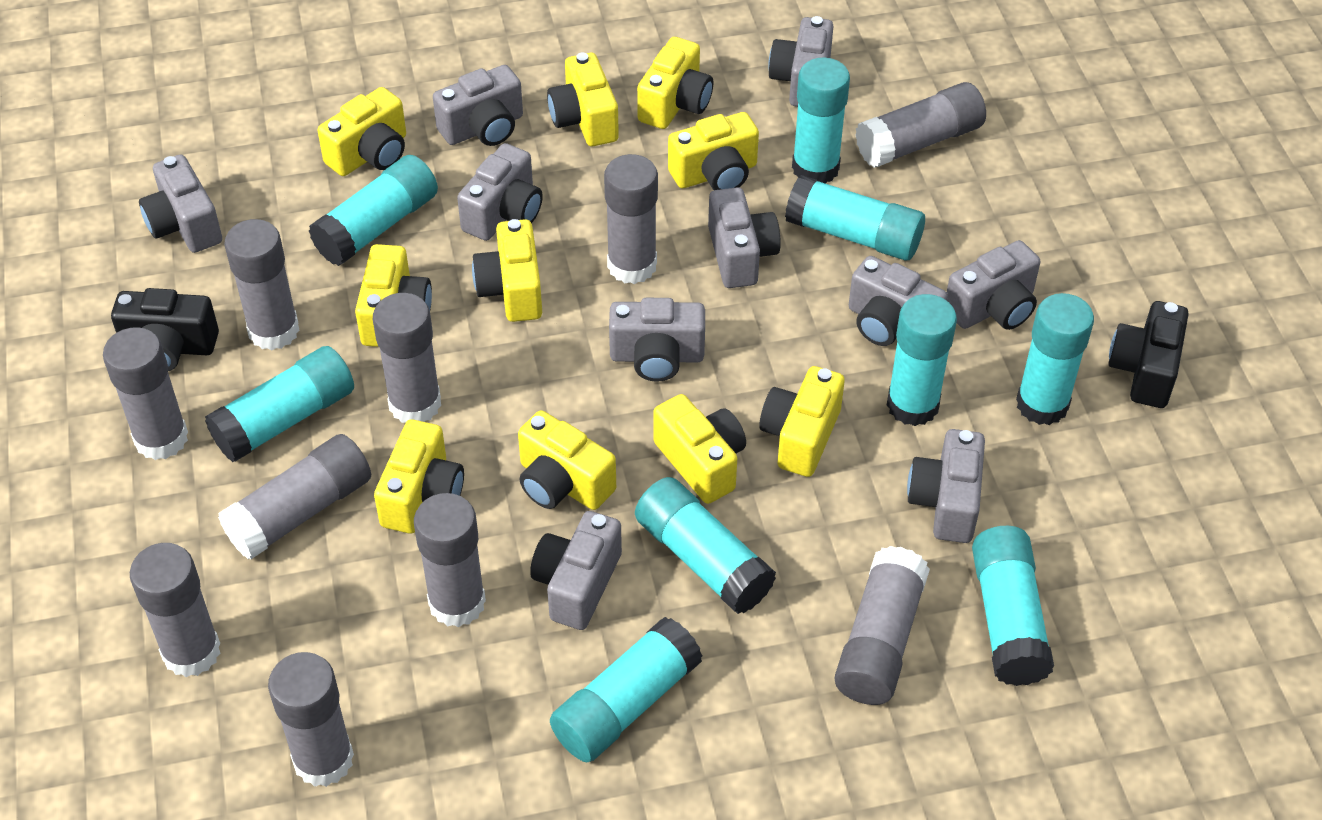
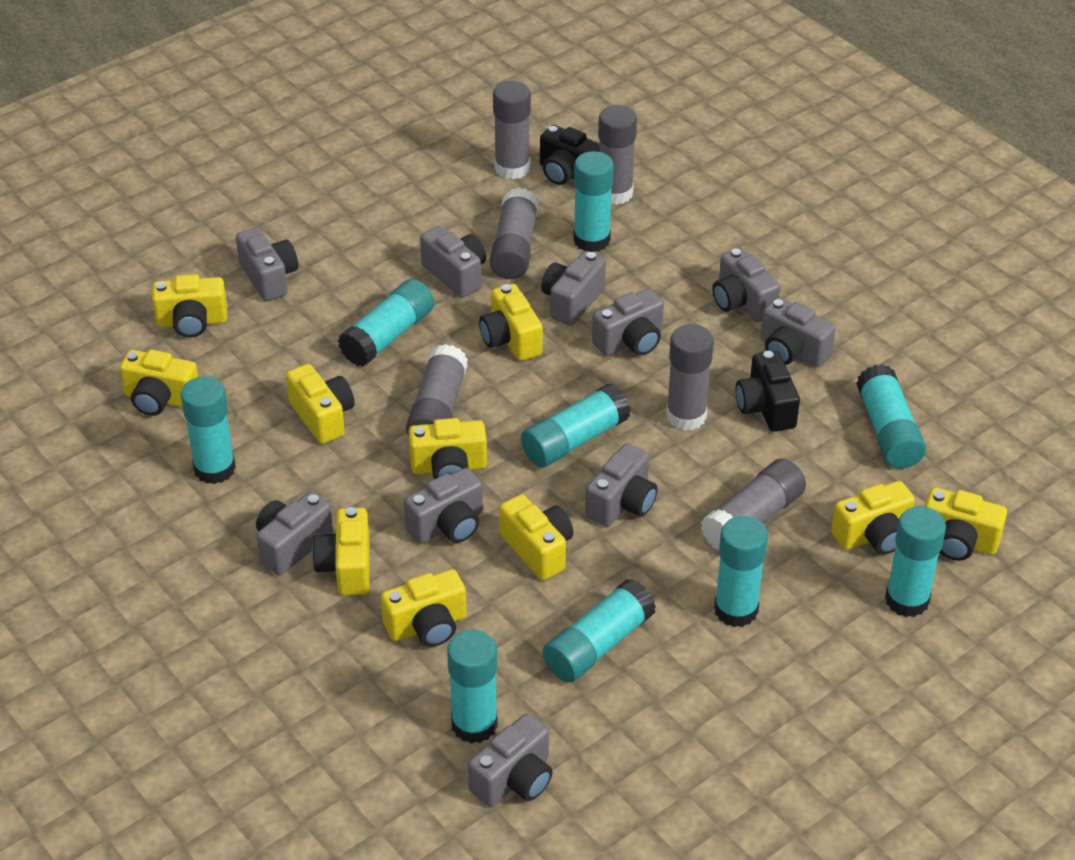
grey glue stick: [103,327,188,460] [130,543,220,677] [218,434,371,559] [224,219,299,350] [268,652,354,787] [373,293,441,423] [414,493,486,627] [604,154,658,284] [834,546,930,705] [855,82,986,168] = 10 -> [406,344,468,436] [490,187,539,279] [493,81,531,180] [598,105,637,205] [666,324,714,431] [701,458,806,551] = 6

